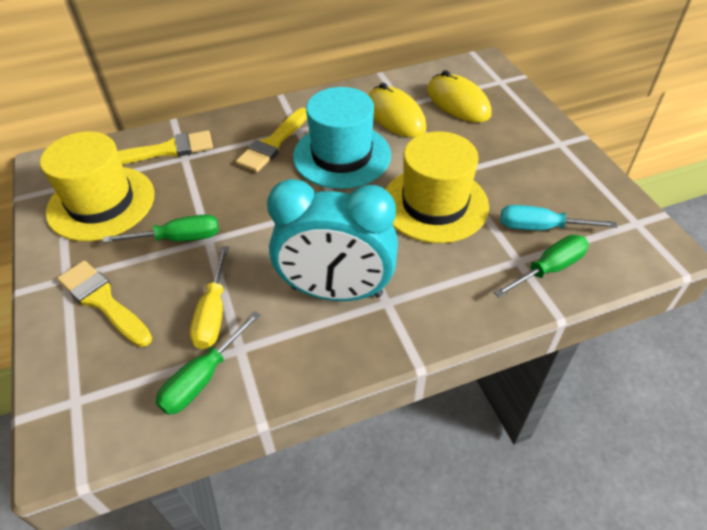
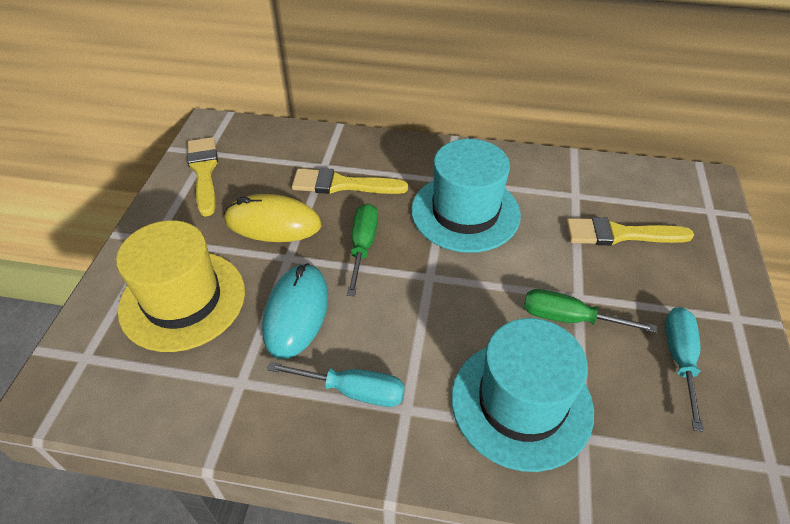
green screwdriver: [103,214,219,243] [156,311,261,415] [494,235,589,298] = 3 -> [347,203,378,296] [524,289,657,333] = 2
turquoise clock: [267,179,398,301] = 1 -> none = 0
turquoise hat: [293,87,391,189] = 1 -> [411,139,521,253] [451,318,594,472] = 2
turquoise mouse: none = 0 -> [262,263,328,359] = 1
turquoise screwdriver: [500,205,617,230] = 1 -> [267,362,405,407] [665,307,704,432] = 2
yellow hat: [40,131,155,241] [385,132,489,243] = 2 -> [116,220,245,352] = 1
yellow mouse: [368,83,426,137] [427,70,492,122] = 2 -> [224,194,321,242] = 1
yellow screwdriver: [190,246,229,349] = 1 -> none = 0

